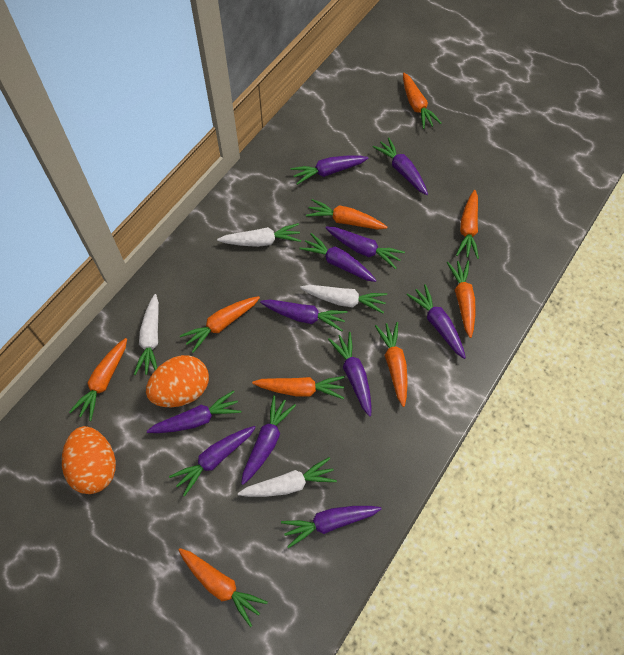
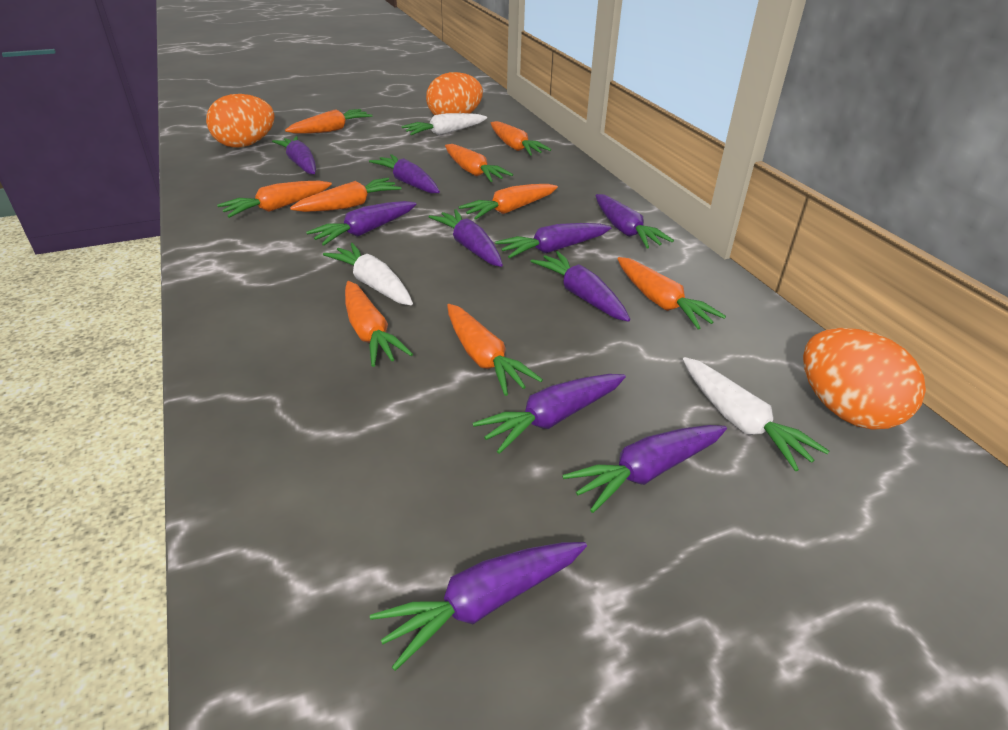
orange egg: [62,426,116,494] [146,355,209,407] = 2 -> [206,94,275,148] [426,72,483,115] [803,328,926,430] = 3
purple carrot: [147,390,241,433] [169,426,256,496] [241,395,296,485] [260,300,347,332] [281,506,382,548] [291,156,368,185] [299,233,377,282] [326,227,405,269] [328,332,372,417] [373,137,428,195] [406,284,466,359] = 11 -> [272,136,316,174] [306,201,416,246] [369,154,440,194] [370,542,587,671] [429,209,503,267] [473,374,626,454] [495,223,611,259] [530,251,630,322] [562,425,727,513] [595,194,674,248] = 10
white carrot: [134,294,159,375] [217,223,301,247] [238,457,337,497] [300,285,387,313] = 4 -> [323,243,413,305] [401,113,487,135] [683,357,829,471] = 3

